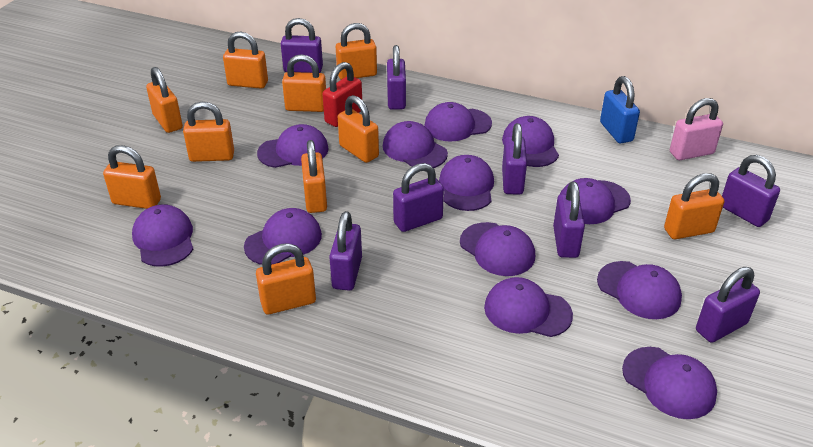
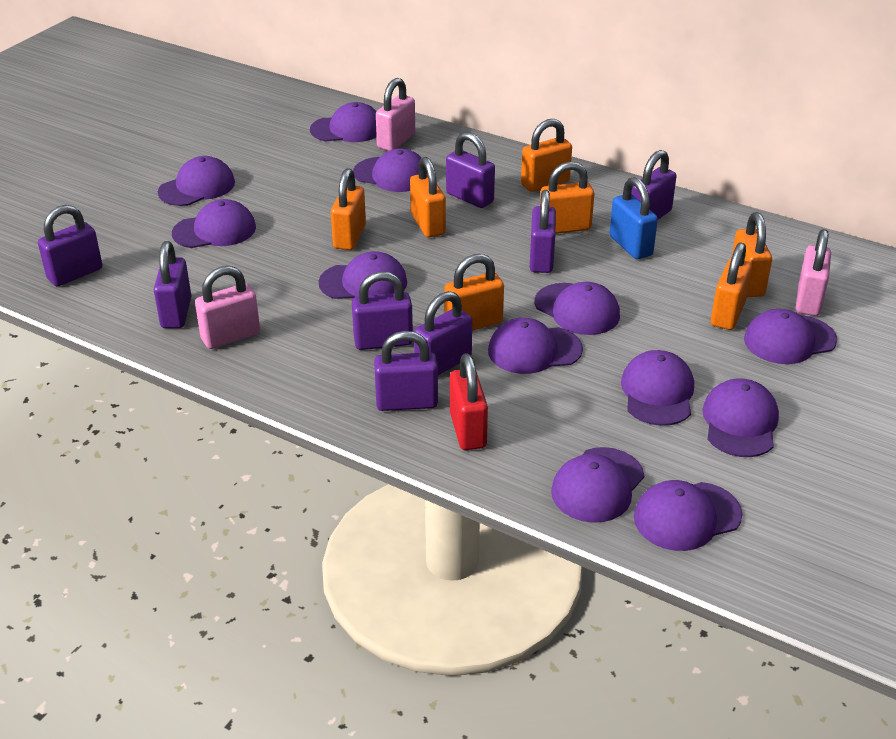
orange padlock: [103,145,161,209] [146,67,183,133] [183,102,234,162] [223,32,268,89] [256,243,316,315] [282,54,326,112] [301,140,327,213] [336,23,377,80] [338,95,379,163] [664,173,724,239] = 10 -> [331,168,366,250] [410,157,446,238] [444,254,504,331] [521,119,572,192] [540,162,594,234] [711,242,752,330] [731,212,772,297] = 7
pink padlock: [670,98,723,160] = 1 -> [195,266,260,349] [376,78,415,151] [796,229,831,316] = 3

